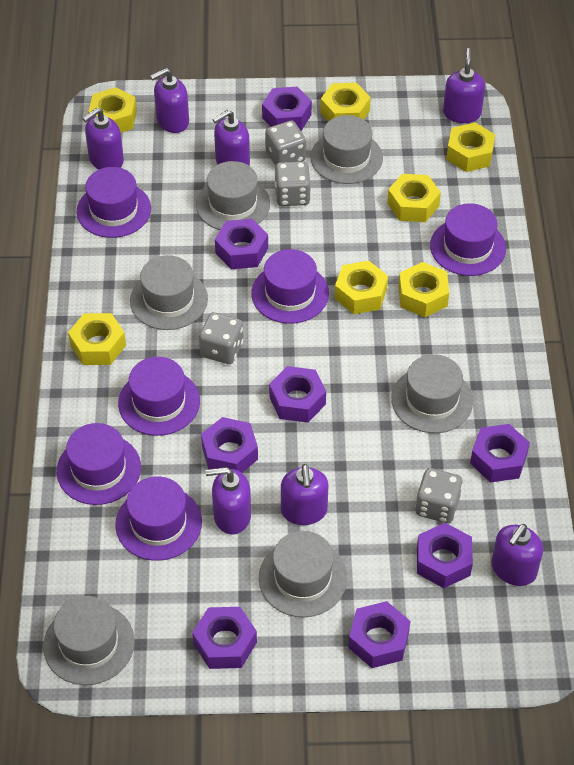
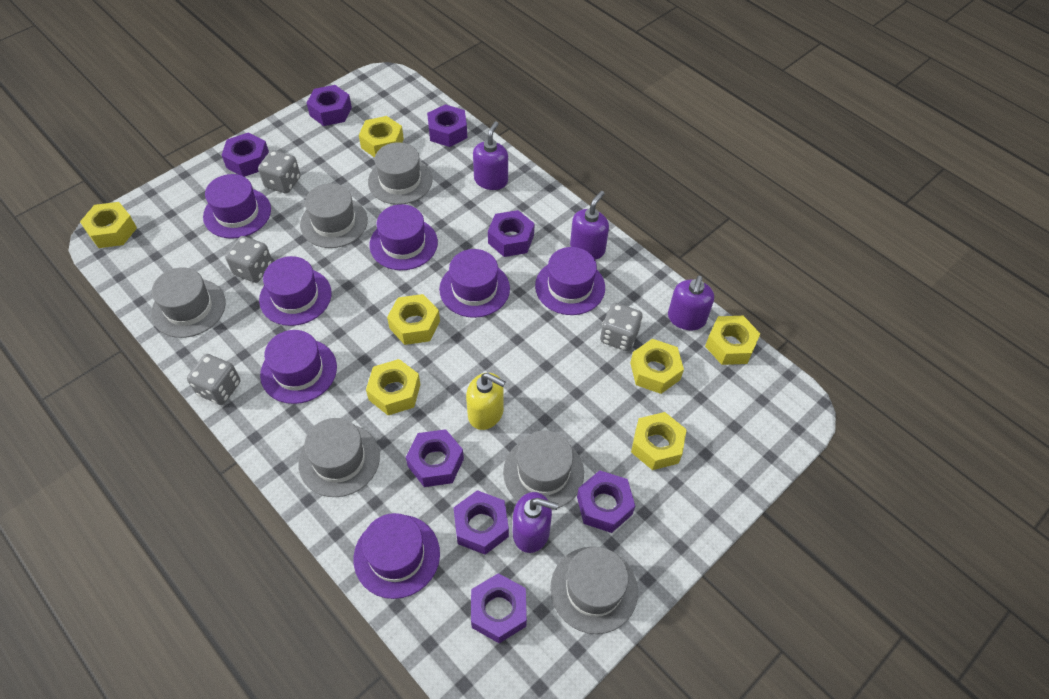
purple hat: [57,423,141,505] [77,167,151,238] [115,476,202,561] [118,357,200,436] [251,249,329,324] [430,203,506,276] = 6 -> [203,174,271,239] [259,256,332,326] [260,330,337,404] [354,513,440,599] [369,204,438,270] [439,249,510,318] [535,247,605,315] = 7
purple soap dispenser: [82,108,124,169] [150,68,189,133] [205,467,251,534] [212,110,250,166] [281,464,329,525] [443,48,485,123] [491,524,543,586] = 7 -> [473,121,508,190] [513,492,558,553] [570,191,609,260] [668,275,714,330] = 4
yellow soap dispenser: none = 0 -> [466,373,506,430] = 1

